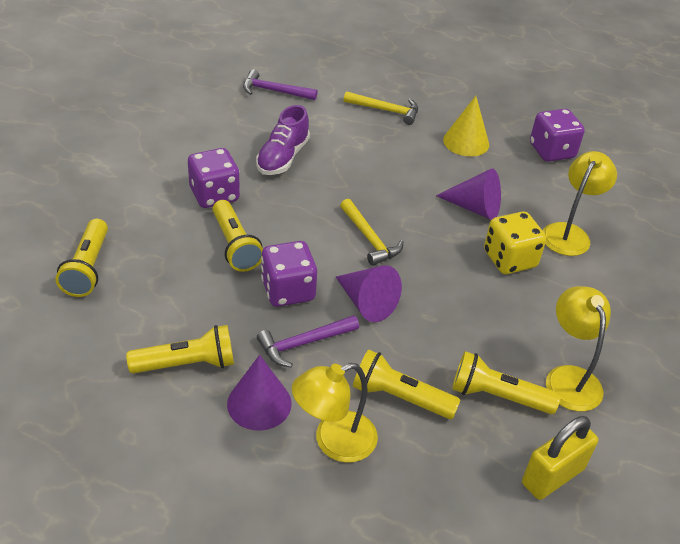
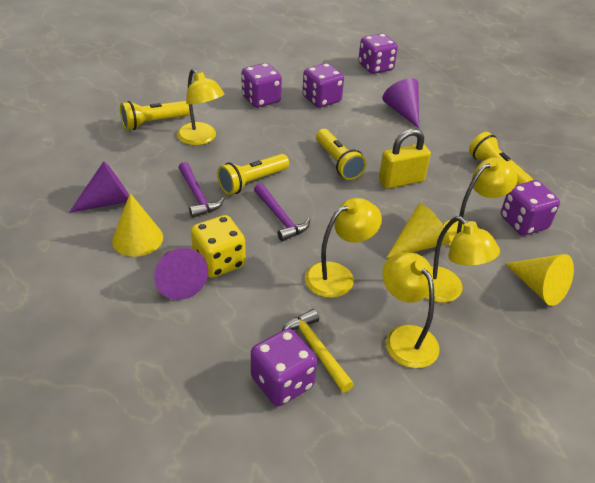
purple dice: [188,148,240,208] [261,241,317,307] [530,109,585,162] = 3 -> [241,63,282,108] [251,329,317,406] [302,63,344,108] [358,34,398,74] [501,180,560,235] = 5
purple shoe: [256,105,310,175] = 1 -> none = 0
yellow cone: [443,96,489,156] = 1 -> [112,193,163,257] [386,204,450,258] [505,254,574,306] = 3
yellow flashlight: [56,219,108,297] [126,325,234,374] [212,200,263,272] [353,350,460,419] [452,351,561,414] = 5 -> [120,101,190,130] [217,154,289,195] [316,129,367,180] [469,132,533,185] = 4
yellow hammer: [340,199,403,266] [344,91,418,125] = 2 -> [282,309,354,393] = 1
yellow lamp: [292,363,378,463] [543,151,617,256] [546,286,611,411] = 3 -> [177,69,224,145] [305,198,382,298] [382,253,439,368] [425,216,500,303] [443,157,518,246] = 5

